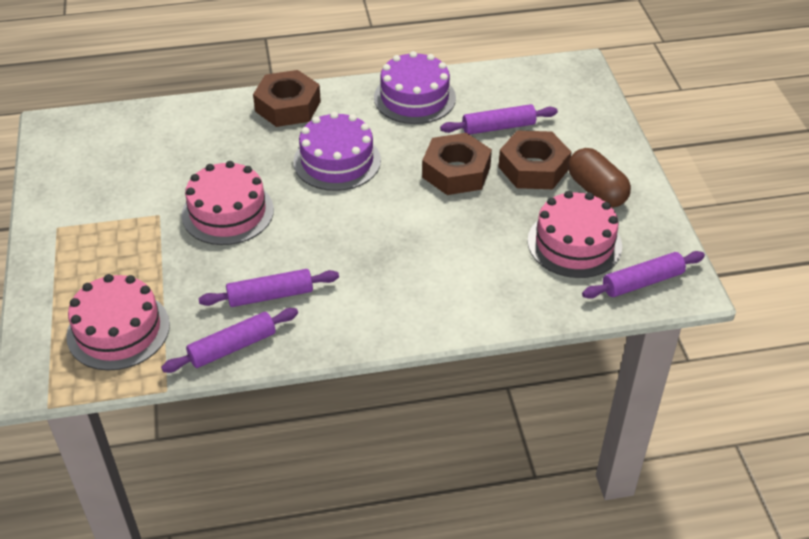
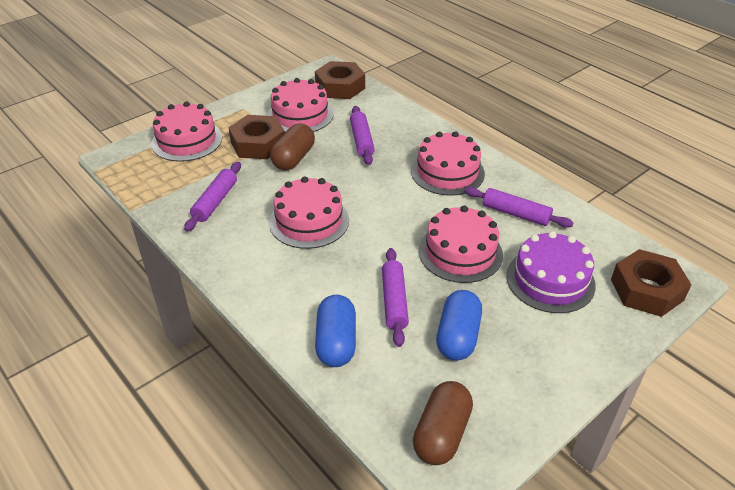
blue capsule: none = 0 -> [315,295,356,367] [436,290,482,361] = 2
brown capsule: [568,148,631,208] = 1 -> [270,123,315,170] [413,381,473,465] = 2
pink cake: [66,274,170,371] [182,161,274,245] [527,191,622,278] = 3 -> [151,102,222,162] [267,78,333,132] [269,176,349,249] [411,131,485,196] [419,205,503,283] = 5
purple cake: [293,112,381,191] [374,51,456,124] = 2 -> [506,231,596,313] = 1

